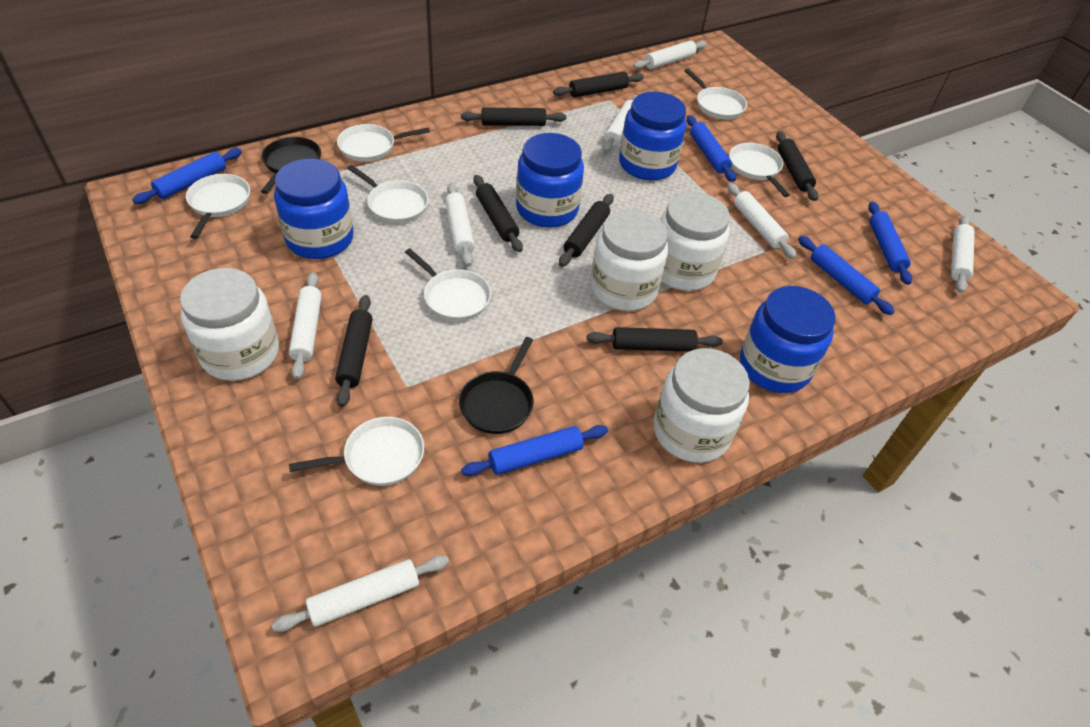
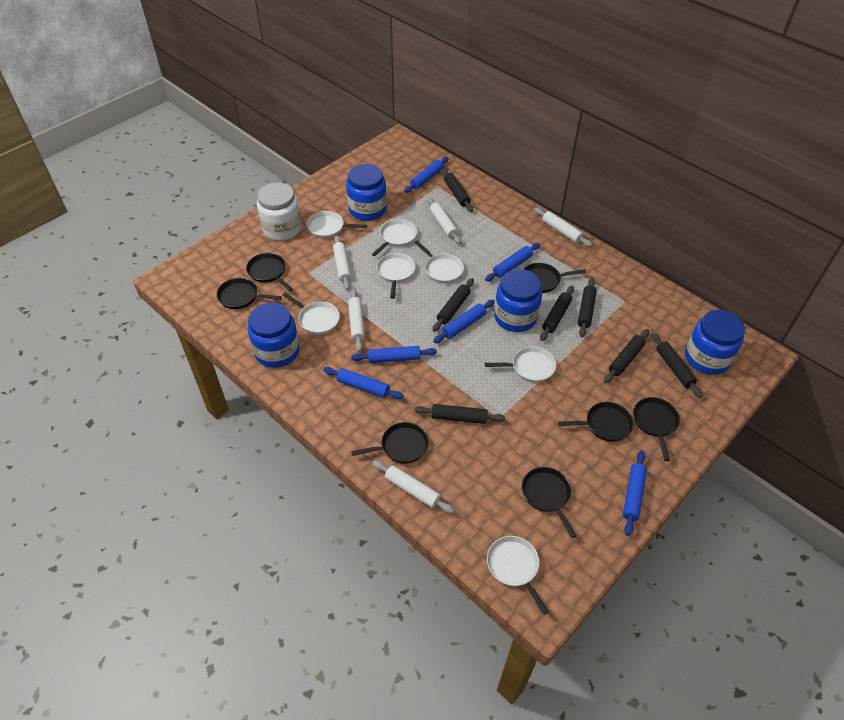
black pan: [261,137,321,194] [459,337,534,434] = 2 -> [217,278,282,309] [246,253,293,291] [351,422,429,464] [522,467,577,538] [524,263,586,293] [558,402,633,442] [633,397,680,461] = 7
blue rolling pin: [133,148,242,204] [461,425,608,476] [687,116,736,182] [798,236,895,315] [868,201,912,285] = 5 -> [323,367,404,399] [351,346,437,363] [405,157,449,193] [433,300,495,343] [485,243,540,281] [623,451,647,536] = 6
white jar: [180,268,279,381] [590,209,668,311] [654,348,750,463] [660,192,730,291] = 4 -> [257,183,301,241] = 1
white rolling pin: [272,555,449,632] [289,272,322,380] [445,183,475,267] [602,95,637,152] [633,41,707,69] [727,183,797,259] [951,216,975,293] = 7 -> [333,235,351,290] [348,288,365,352] [372,460,454,513] [427,197,461,244] [534,208,592,247] = 5

